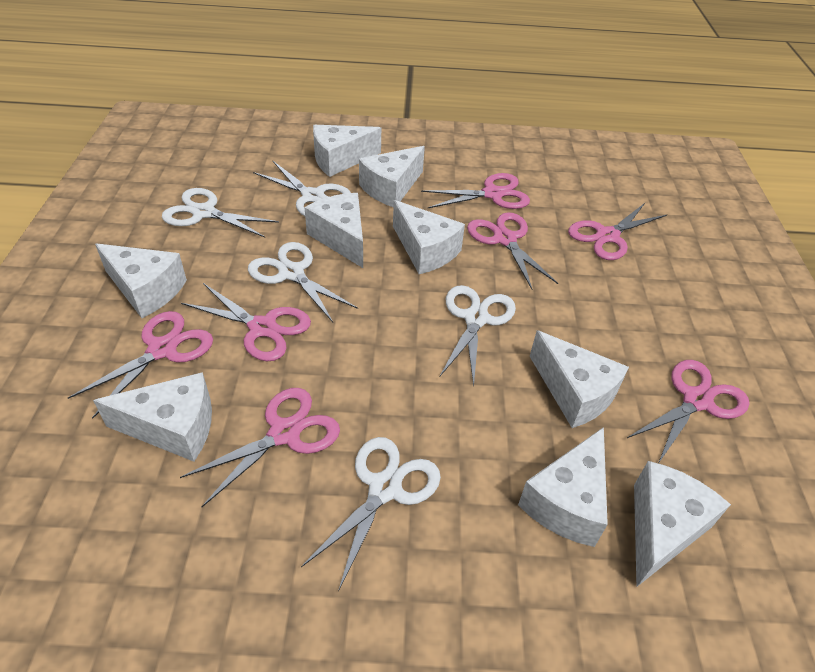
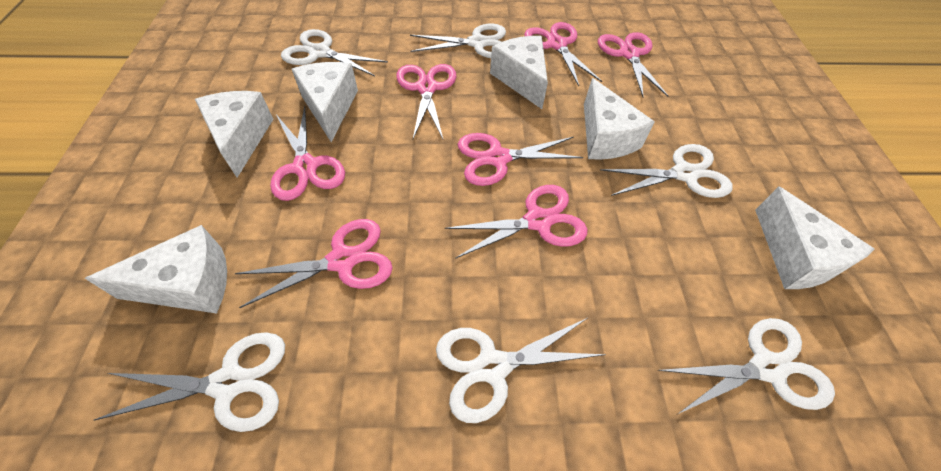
white cheese: [93,372,212,462] [95,243,187,318] [304,193,363,268] [313,125,381,177] [359,146,425,207] [393,200,465,274] [518,427,608,547] [530,330,629,428] [634,461,731,586] = 9 -> [85,225,227,314] [195,91,273,178] [292,62,358,142] [490,36,548,109] [584,78,655,160] [755,186,874,289] = 6
white scissors: [162,188,279,238] [248,242,358,322] [253,161,351,216] [301,437,441,592] [439,285,516,386] = 5 -> [94,332,285,432] [281,29,388,76] [410,23,506,58] [436,318,606,423] [601,144,733,198] [658,318,835,414] = 6

